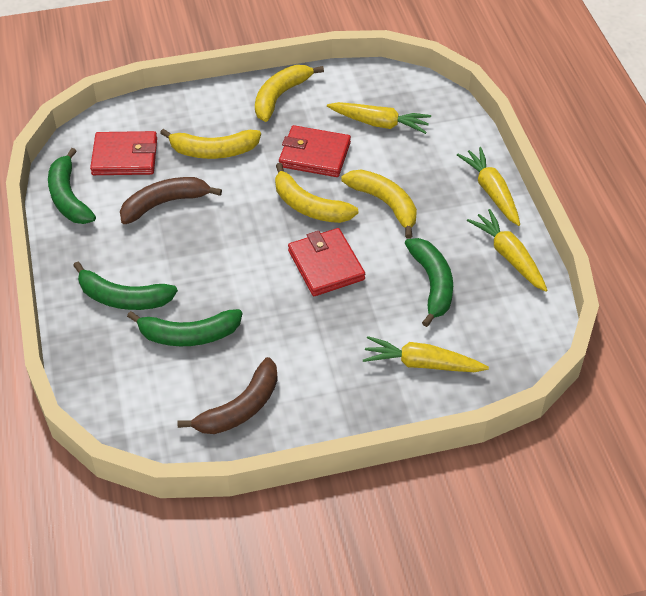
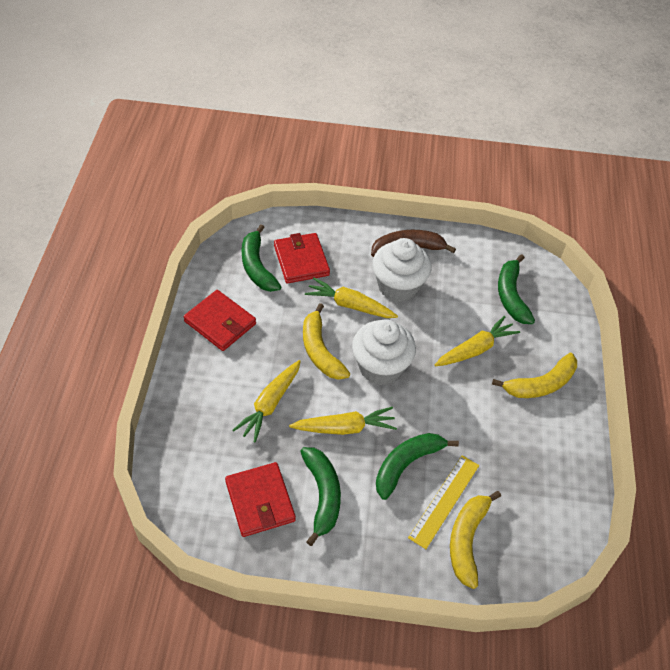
brown banana: [120,177,222,224] [177,357,278,434] = 2 -> [371,230,456,257] = 1
white cupcake: none = 0 -> [352,319,416,385] [372,238,432,302] = 2
yellow banana: [160,129,261,159] [255,65,324,122] [275,163,358,223] [342,170,417,239] = 4 -> [303,303,350,380] [450,491,501,589] [492,353,577,398] = 3
yellow ruler: none = 0 -> [408,455,479,549] = 1

